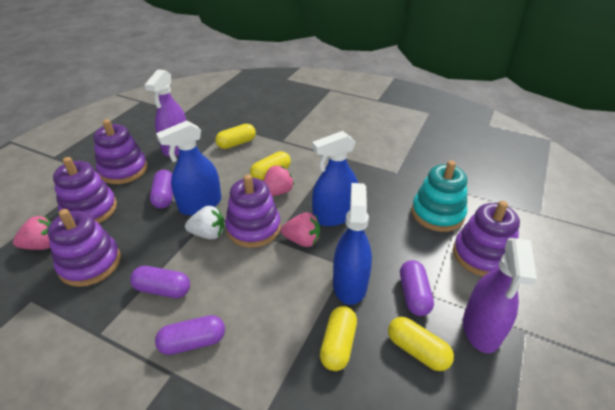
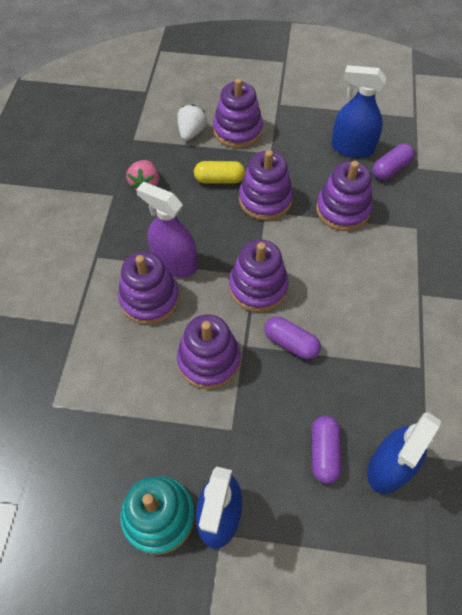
pink strawberry: [13,215,52,250] [263,165,294,196] [281,212,320,247] = 3 -> [126,160,159,190] = 1
purple capsule: [130,266,190,298] [150,170,173,209] [155,315,225,355] [400,260,434,316] = 4 -> [264,316,321,360] [312,416,342,484] [372,144,414,180] = 3
purple spray bottle: [145,69,187,157] [463,238,537,353] = 2 -> [136,182,197,278] = 1
purple stacking toy: [47,209,121,287] [53,157,117,223] [93,119,148,184] [225,174,281,248] [453,201,520,276] = 5 -> [118,252,179,324] [177,314,241,389] [213,78,263,148] [229,239,289,312] [239,150,293,220] [316,161,372,231] = 6
yellow capsule: [215,124,256,149] [250,151,291,181] [320,306,357,371] [388,317,454,371] = 4 -> [194,161,245,184] = 1

